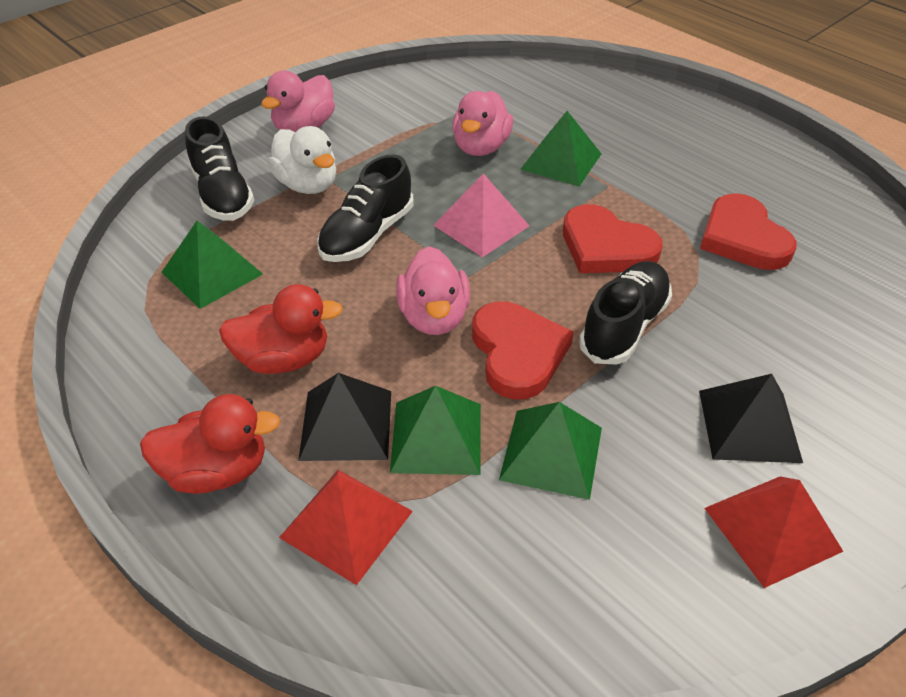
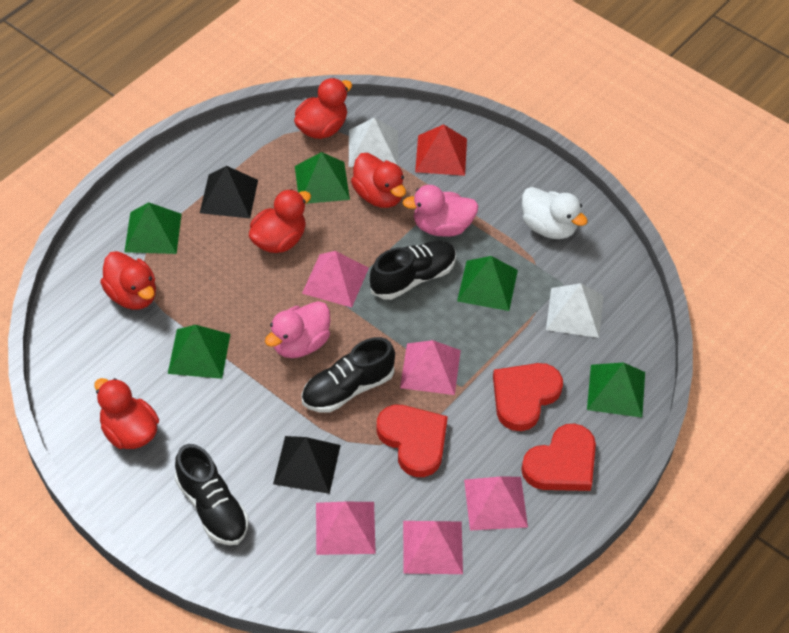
green pyramid: [161,221,263,309] [390,386,481,475] [499,402,602,500] [520,111,601,187] = 4 -> [124,202,182,254] [168,325,230,379] [295,152,350,204] [457,256,518,311] [587,362,645,418] = 5
pink duck: [261,70,335,132] [396,246,470,335] [452,91,513,156] = 3 -> [265,301,330,358] [403,185,479,237] = 2
pink pyramid: [433,173,530,257] = 1 -> [302,251,369,308] [316,502,376,555] [400,340,461,395] [403,521,463,574] [464,477,528,531] = 5
red duck: [140,394,280,494] [219,284,343,374] = 2 -> [94,378,159,449] [100,251,156,310] [249,189,311,253] [294,78,352,139] [351,153,406,208] = 5
red pyramid: [279,470,413,585] [704,477,844,588] = 2 -> [415,124,467,176] = 1
white pyramid: none = 0 -> [349,118,398,167] [546,283,604,338] = 2

